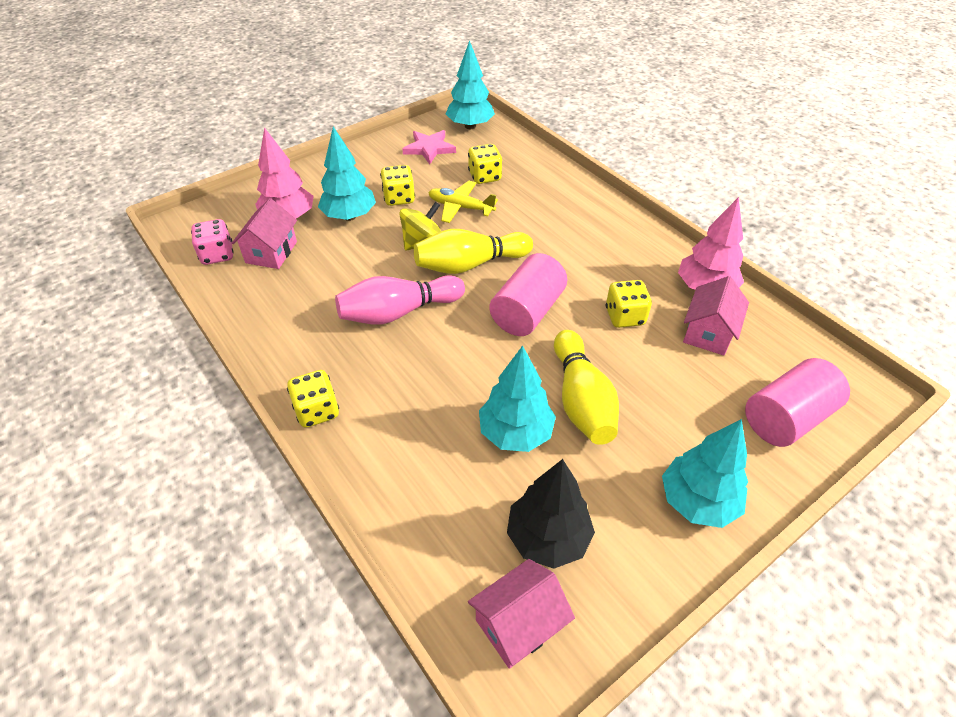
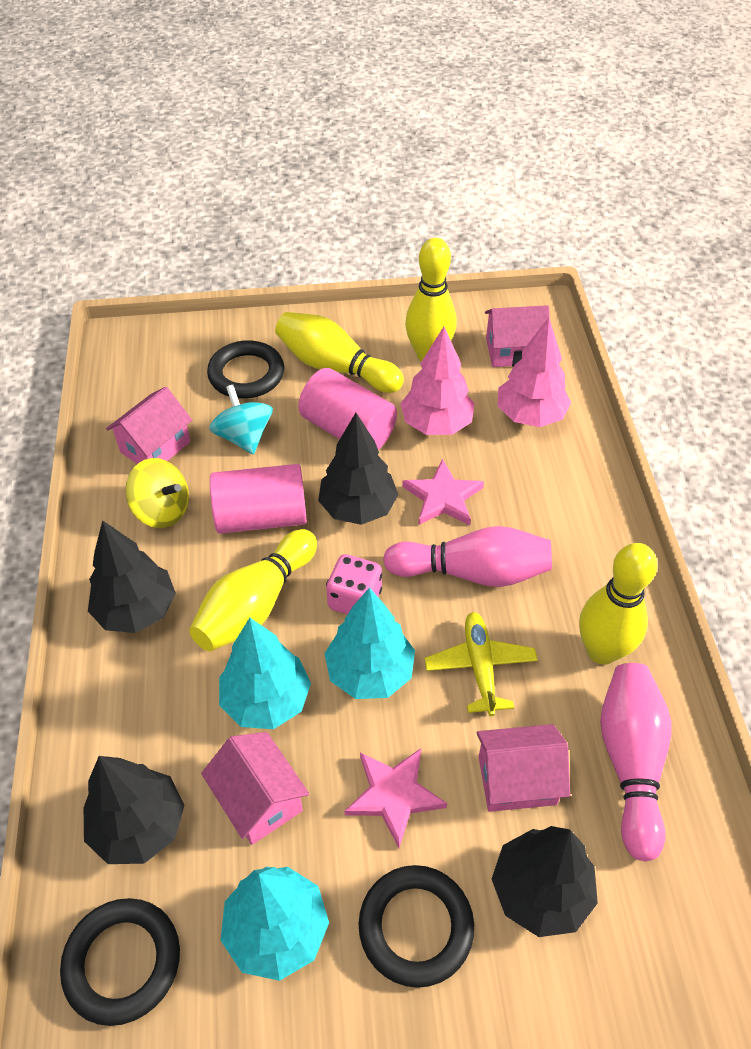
black ring: none = 0 -> [60,898,180,1026] [207,340,284,399] [359,865,474,988] = 3
black tree: [507,459,595,569] = 1 -> [84,756,185,864] [88,520,176,633] [318,413,398,525] [492,826,598,937] = 4
pink bowling pin: [335,275,465,325] = 1 -> [383,526,552,587] [600,663,671,862] = 2
pink house: [232,198,297,269] [468,559,575,669] [683,276,749,355] = 3 -> [106,387,192,464] [201,732,309,845] [477,724,570,812] [485,305,550,367] = 4
pink star: [402,130,456,164] = 1 -> [344,749,447,848] [402,459,484,525] = 2
turquoise spinning top: none = 0 -> [209,385,273,454] = 1
turquoise tree: [318,126,376,221] [446,40,495,129] [479,346,556,452] [662,419,748,528] = 4 -> [219,618,311,729] [220,867,329,981] [324,587,415,699] = 3
yellow bowling pin: [414,229,533,274] [554,330,619,445] = 2 -> [189,529,317,651] [275,312,404,393] [405,238,457,362] [579,543,657,665] = 4
yellow dice: [287,370,339,428] [380,165,415,206] [468,144,502,184] [606,280,652,328] = 4 -> none = 0

